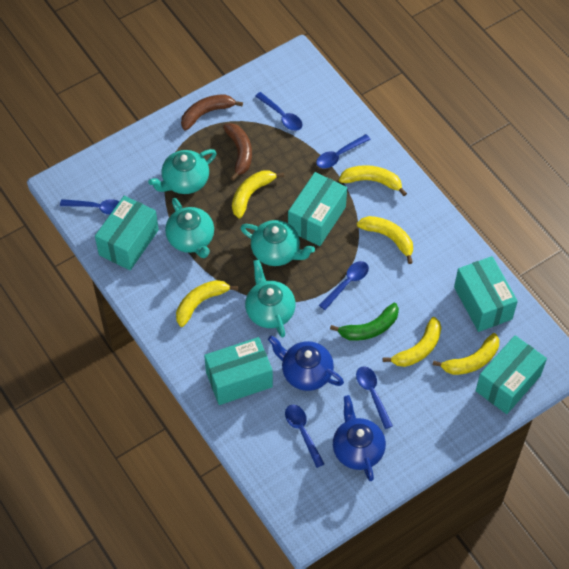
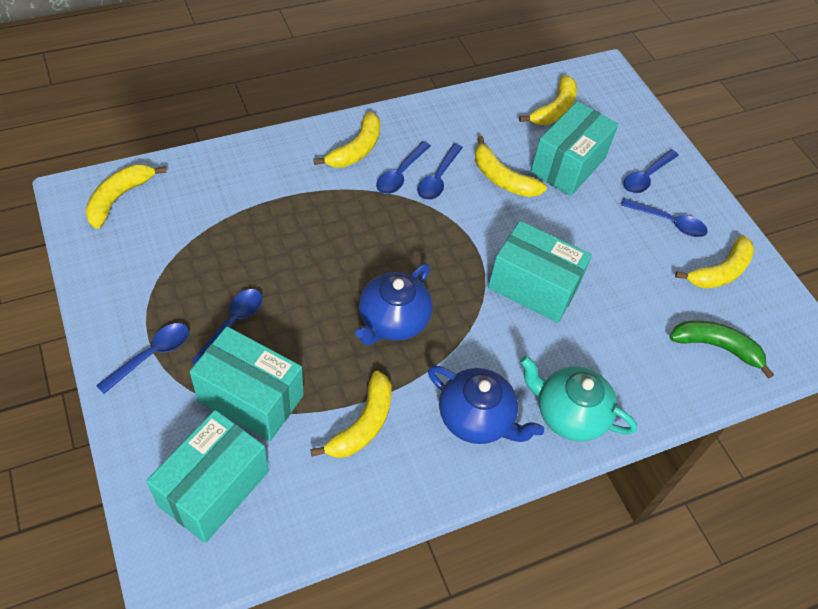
brown banana: [181,94,243,130] [223,123,252,181] = 2 -> none = 0
turquoise box: [95,196,159,270] [204,337,273,405] [288,172,347,246] [454,256,518,332] [476,335,547,414] = 5 -> [146,410,269,543] [190,326,304,441] [488,221,592,323] [531,101,618,196] = 4
turquoise teapot: [148,149,217,194] [165,198,214,258] [240,220,315,266] [245,259,296,338] = 4 -> [520,356,637,441] = 1

